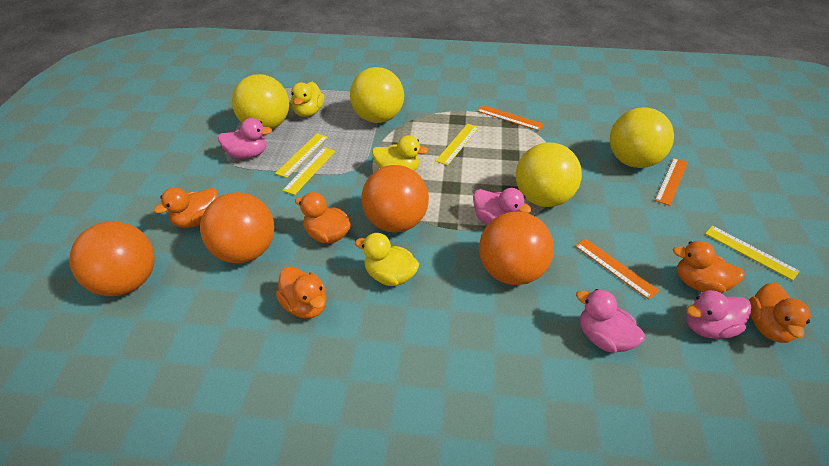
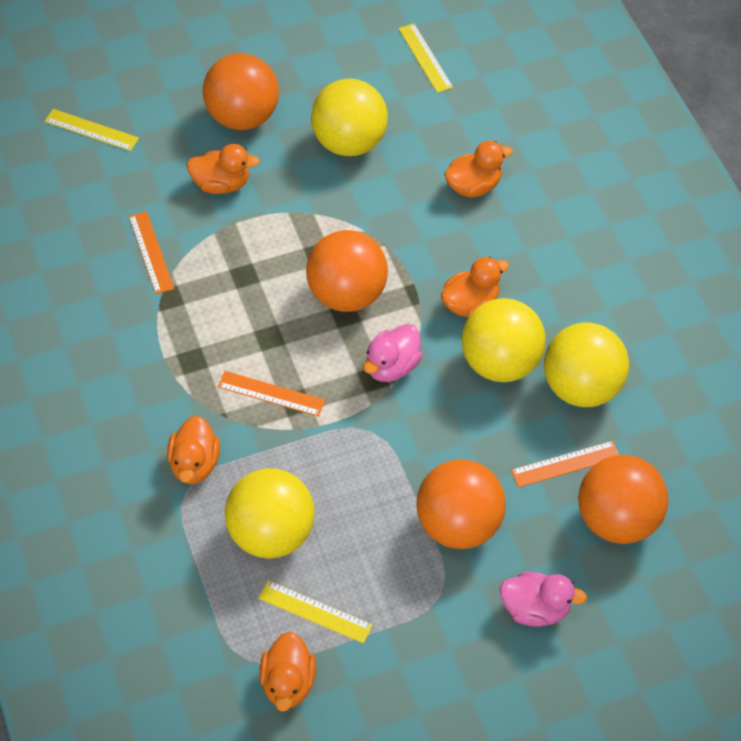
pink duck: [218,118,272,159] [473,188,532,224] [576,289,645,353] [686,290,752,339] = 4 -> [363,324,422,382] [500,572,587,627] = 2
yellow duck: [291,82,324,117] [355,233,419,286] [372,135,428,171] = 3 -> none = 0
yellow ruler: [275,133,328,178] [282,147,335,195] [436,124,479,166] [705,226,800,281] = 4 -> [44,109,139,151] [259,580,373,643] [398,23,453,93] = 3

